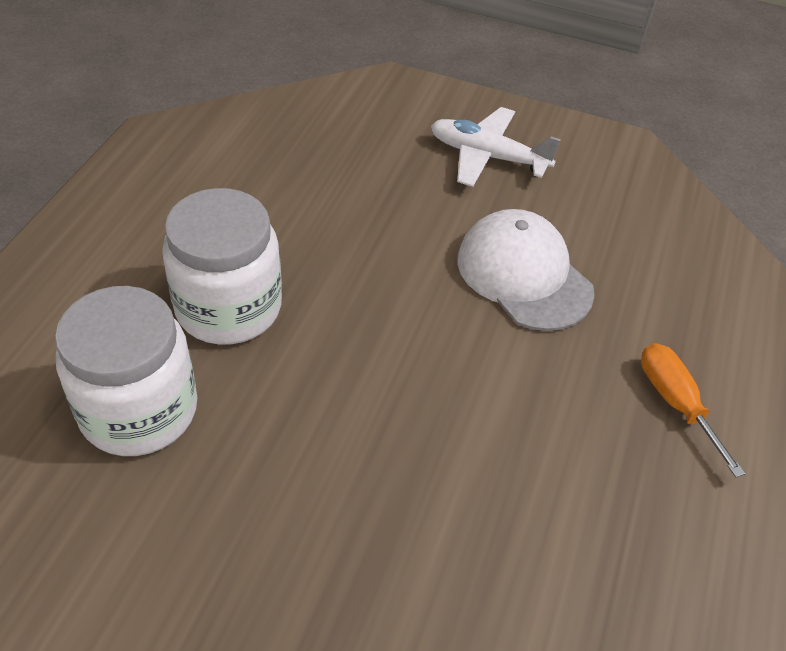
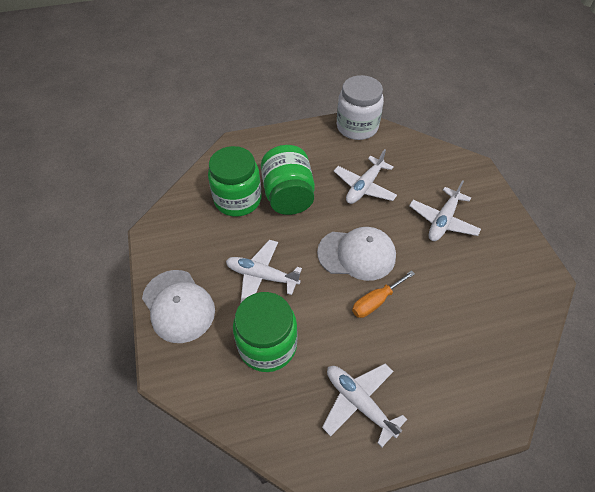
green jar: none = 0 -> [208,146,262,216] [233,292,298,372] [261,145,315,215] = 3
white cap: [457,209,595,331] = 1 -> [142,270,215,343] [317,227,396,281] = 2
white jar: [55,286,197,456] [162,188,282,345] = 2 -> [337,75,384,140] = 1
white plane: [431,107,561,187] = 1 -> [226,240,302,302] [322,364,407,447] [334,149,397,204] [409,180,481,241] = 4

